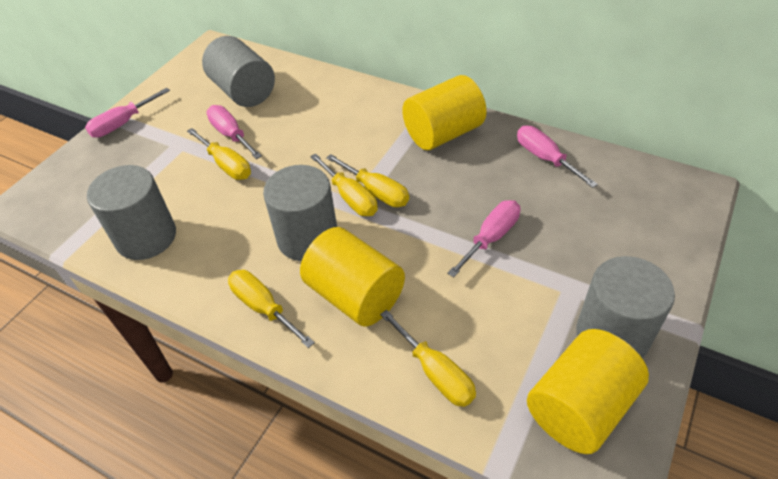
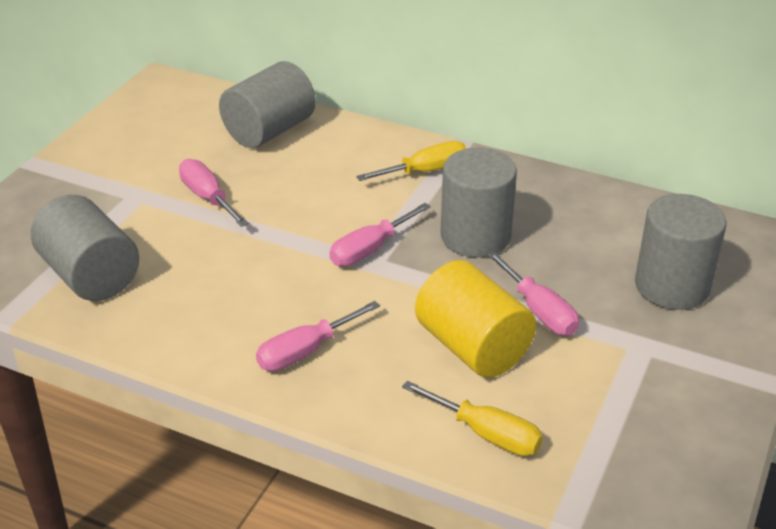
yellow cylinder: [300,227,405,326] [402,75,487,150] [527,329,649,454] = 3 -> [415,260,536,378] = 1
yellow screwdriver: [187,128,251,180] [228,270,315,348] [310,153,378,216] [326,154,409,207] [380,310,476,407] = 5 -> [356,141,467,181] [402,381,543,456] = 2

